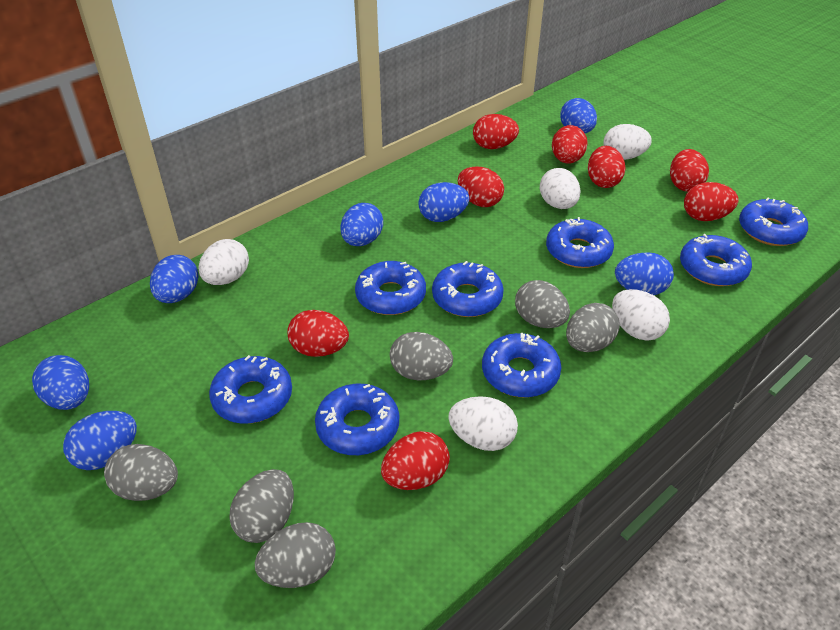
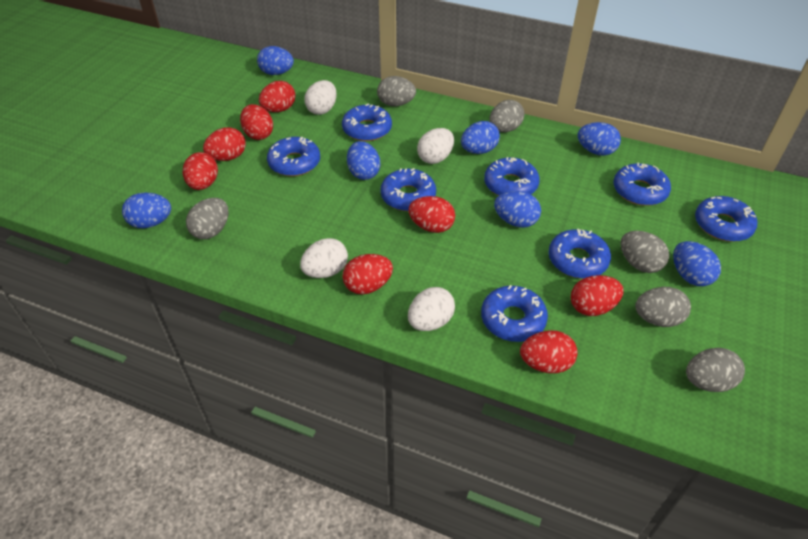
white egg: [199,239,249,285] [448,396,518,451] [540,168,581,209] [603,124,652,160] [612,289,670,341] = 5 -> [300,238,348,278] [304,80,337,115] [408,287,455,331] [417,128,454,164] = 4

